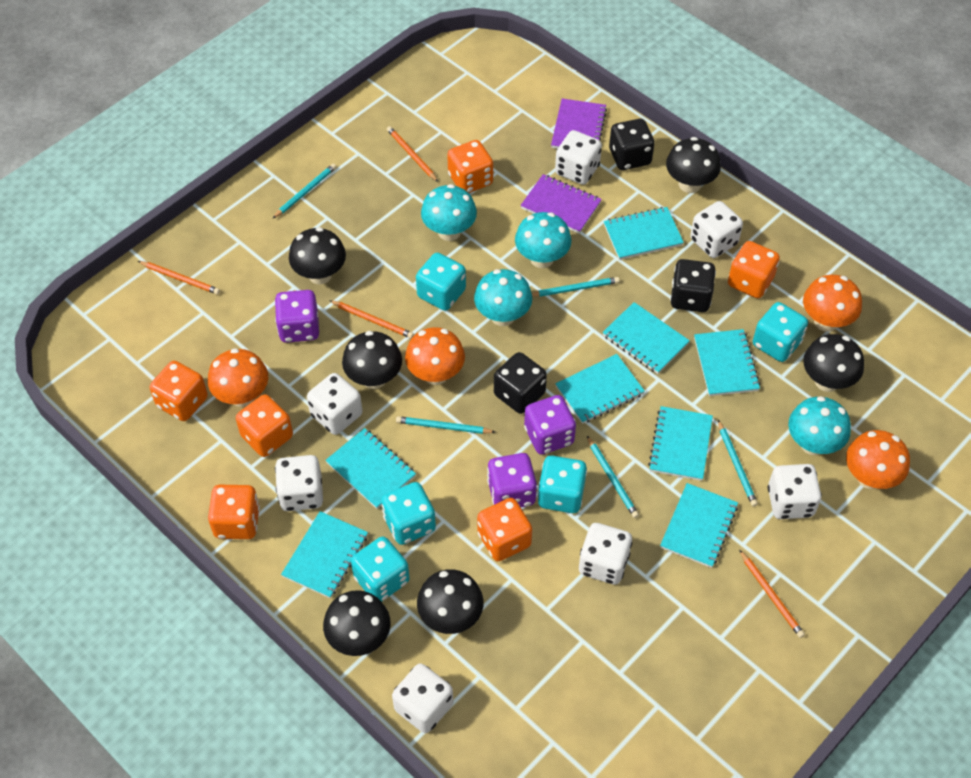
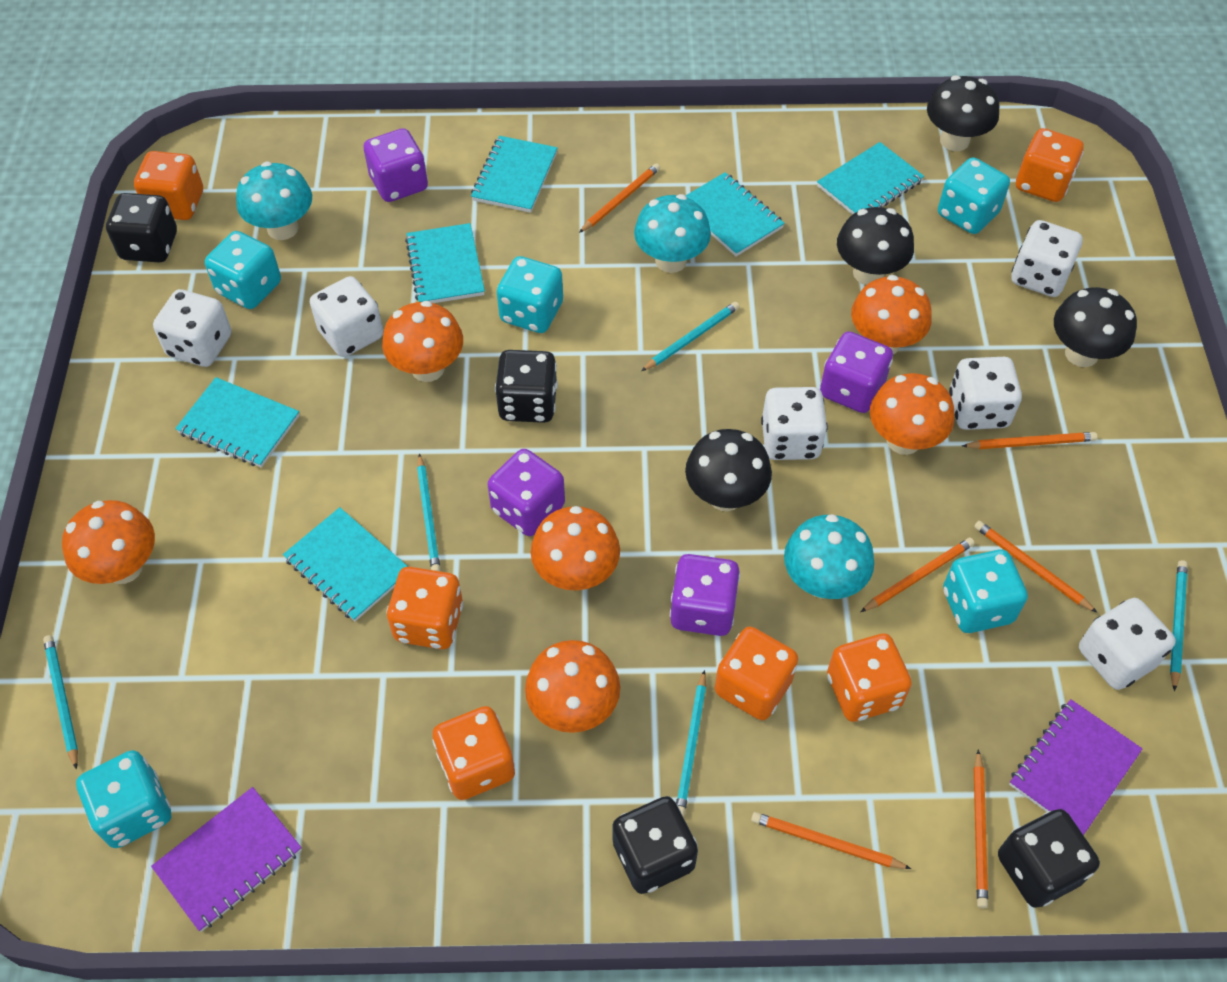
black dice: [494,352,547,414] [609,119,655,170] [670,259,716,312] = 3 -> [106,193,177,262] [495,350,558,423] [613,796,698,894] [998,809,1100,908] = 4
black mushroom: [289,227,346,284] [323,590,391,656] [342,331,402,389] [417,569,484,634] [666,137,721,193] [803,334,864,392] = 6 -> [685,429,772,511] [837,207,914,285] [927,75,999,151] [1054,287,1137,367] = 4
orange mushroom: [208,348,268,407] [405,327,465,385] [803,275,862,332] [846,430,910,489] = 4 -> [62,500,155,584] [382,301,463,382] [525,640,620,733] [531,506,620,590] [851,275,932,354] [870,373,954,455] = 6
orange pencil: [138,261,220,294] [329,300,414,338] [387,126,438,182] [739,550,805,638] = 4 -> [579,163,660,233] [751,812,911,869] [861,538,975,612] [962,432,1097,449] [974,521,1097,613] [974,749,988,908] = 6
purple dice: [275,290,319,343] [487,453,537,507] [524,395,576,455] = 3 -> [363,128,428,202] [487,449,565,536] [670,554,740,636] [820,331,893,413] = 4
turquoise mushroom: [421,184,477,241] [474,269,532,326] [515,212,571,268] [788,396,851,455] = 4 -> [236,162,312,240] [634,194,711,273] [784,514,874,599] = 3
turquoise notebook: [281,511,368,598] [325,428,416,509] [555,354,645,424] [602,302,690,374] [604,207,684,260] [648,406,713,481] [660,483,738,568] [694,329,760,396] = 8 -> [175,377,300,468] [283,507,408,621] [405,223,485,303] [471,136,558,213] [685,172,785,257] [817,142,924,215] = 6
white dice: [275,455,323,511] [307,373,363,435] [392,663,453,733] [555,130,602,185] [579,523,632,585] [690,201,743,258] [768,464,822,519] = 7 -> [153,289,231,367] [310,276,383,357] [761,387,828,460] [949,357,1022,430] [1011,220,1083,297] [1079,598,1176,690] = 6

